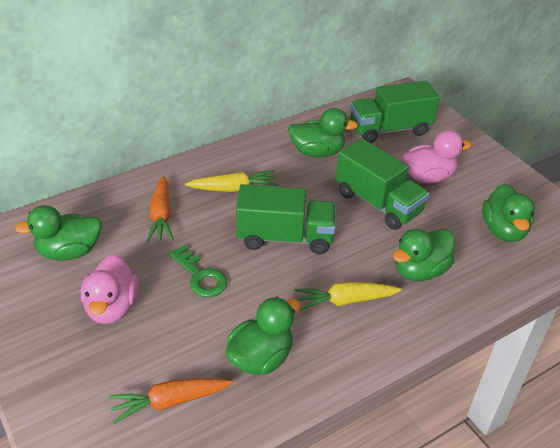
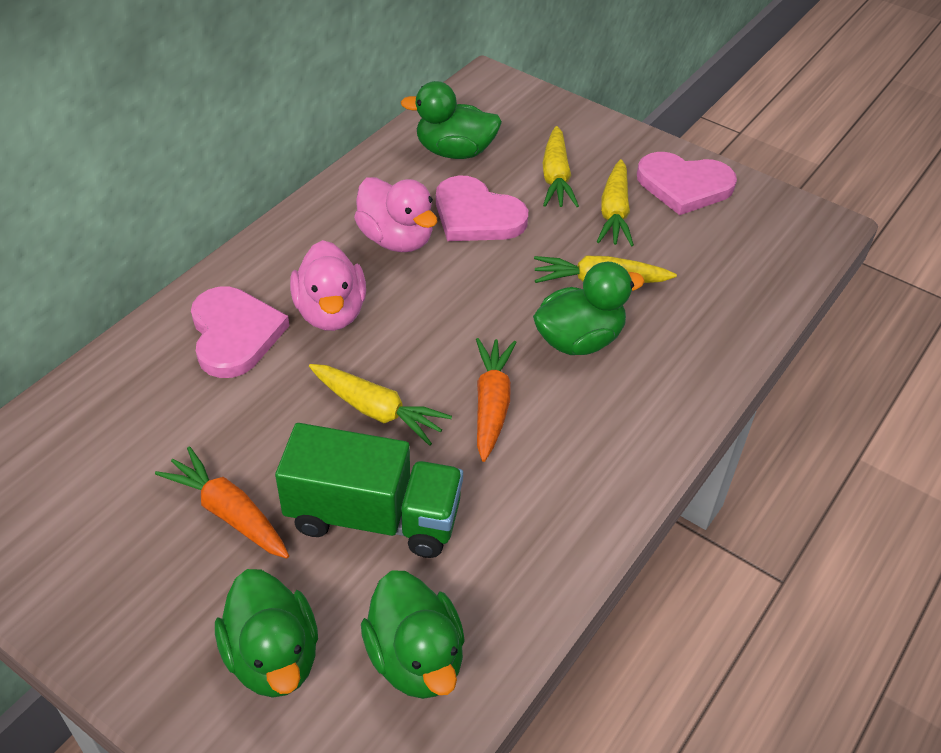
green duck: [15,205,102,261] [226,297,300,375] [288,108,358,157] [393,229,455,281] [482,184,535,242] = 5 -> [215,569,318,698] [361,570,465,699] [401,81,502,159] [533,262,645,355] = 4
green key: [169,245,227,297] = 1 -> none = 0
green truck: [236,184,336,254] [336,138,429,230] [350,81,440,143] = 3 -> [275,423,463,558] = 1
pink heart: none = 0 -> [191,287,289,378] [436,175,528,241] [637,152,737,215] = 3
yellow carrot: [185,170,278,192] [295,282,402,311] = 2 -> [309,364,452,446] [534,256,677,283] [542,126,579,207] [597,159,634,247] = 4

